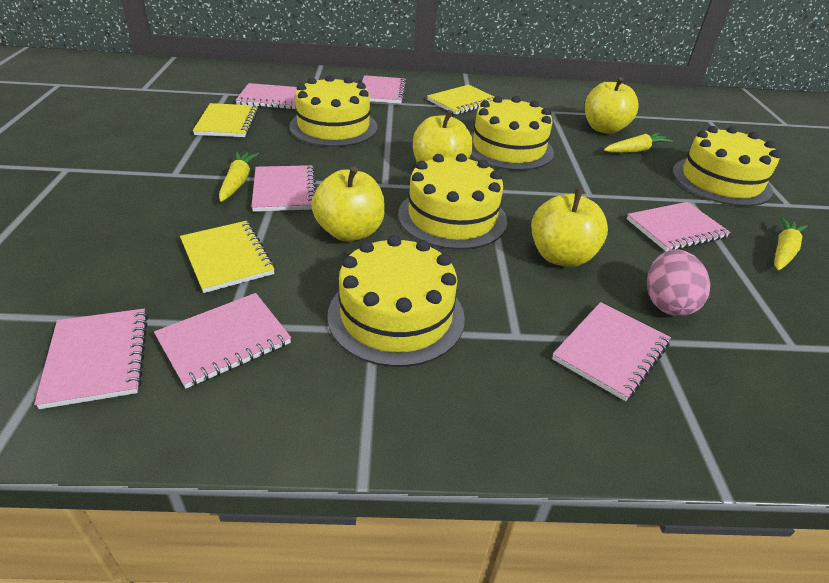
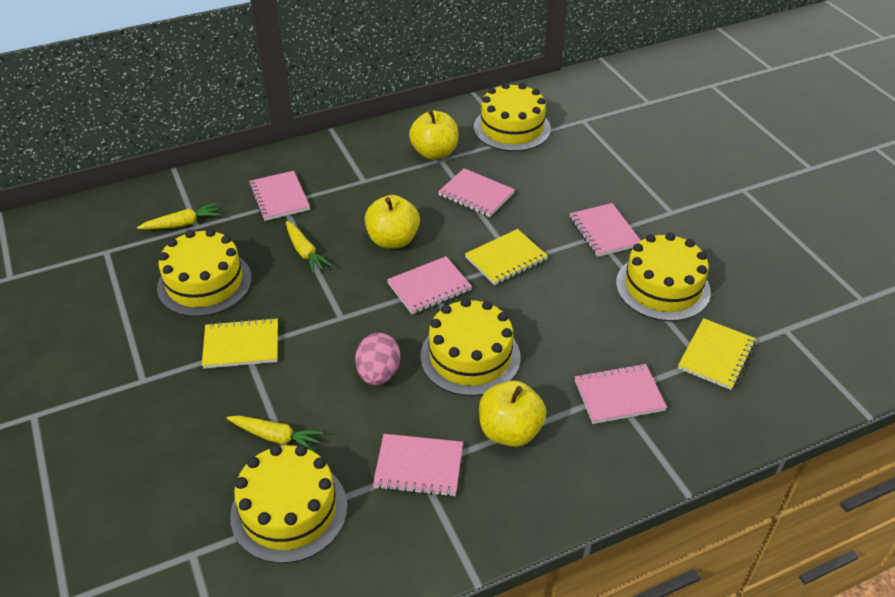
pink notebook: [34,309,148,409] [154,293,291,389] [235,83,297,109] [251,165,316,212] [362,75,406,104] [552,302,671,401] [627,202,731,251] = 7 -> [249,171,310,221] [373,434,463,497] [387,256,472,314] [438,168,515,217] [570,203,641,257] [575,363,667,424] = 6
yellow apple: [311,166,385,241] [413,110,473,163] [531,188,608,267] [585,77,639,134] = 4 -> [365,195,420,249] [409,109,458,160] [479,381,546,447] = 3

